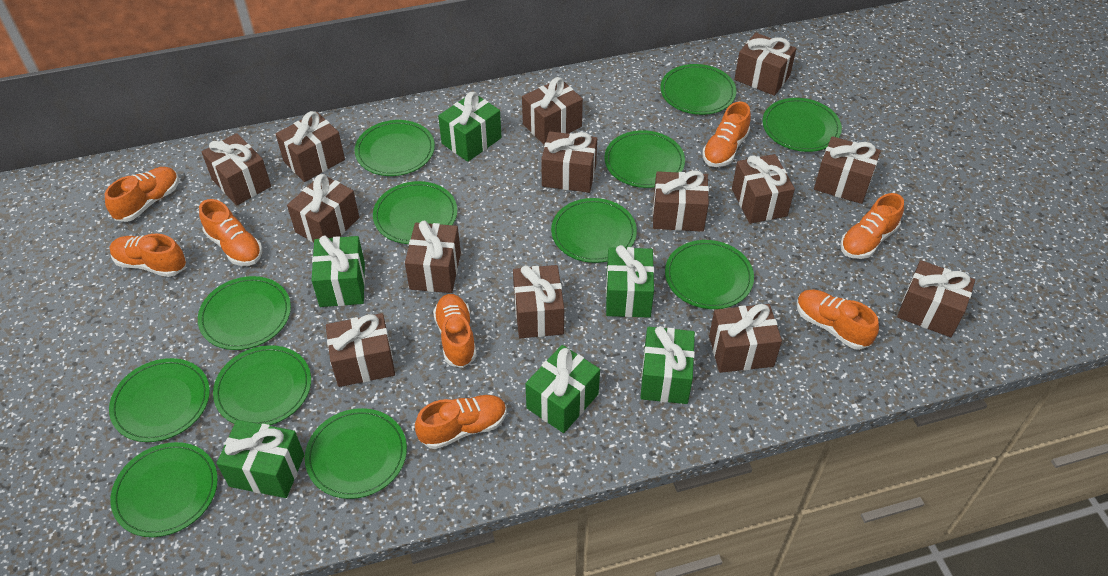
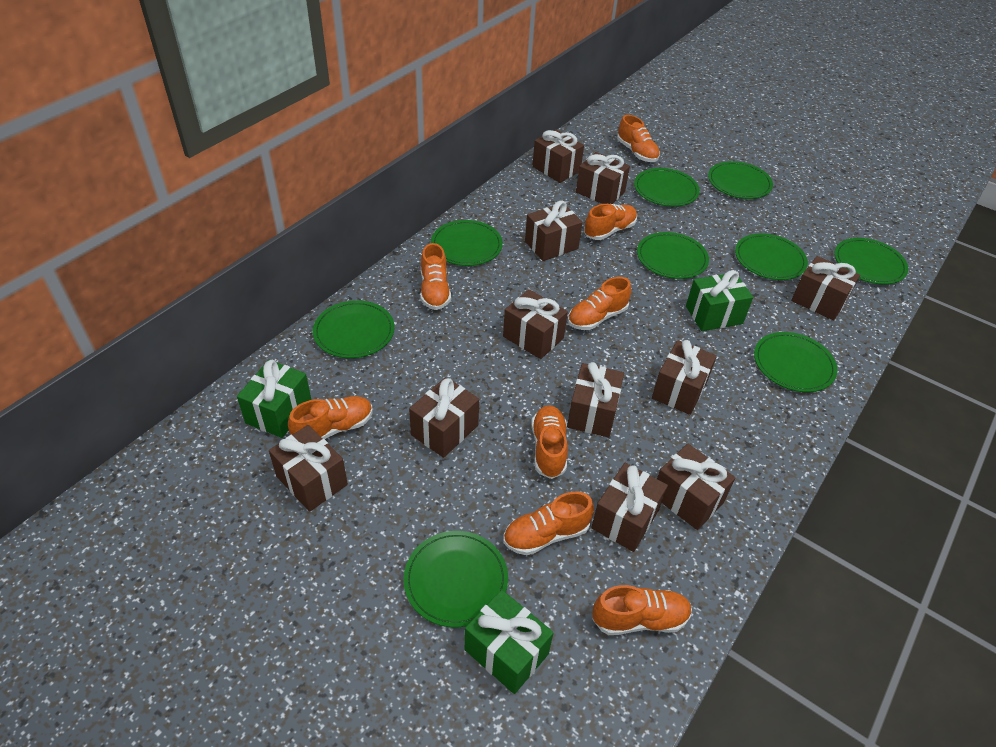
brown gift: [202,133,271,206] [276,111,345,182] [287,174,359,242] [326,313,395,387] [405,221,461,293] [513,265,564,338] [522,77,583,145] [541,131,597,193] [653,170,709,232] [709,304,782,373] [732,154,795,224] [734,33,797,96] [814,136,881,204] [897,260,975,337] = 14 -> [269,425,348,512] [409,377,479,458] [503,289,568,359] [525,200,582,261] [532,129,584,183] [567,362,624,437] [576,152,630,204] [591,463,668,552] [652,340,717,415] [657,444,735,530] [791,256,860,320] = 11
green gift: [216,420,304,498] [311,236,365,307] [438,92,502,162] [525,345,600,433] [606,245,654,318] [640,326,695,404] = 6 -> [237,360,311,438] [465,590,553,694] [686,270,753,331] = 3
green plate: [109,358,210,442] [110,442,218,537] [198,276,291,350] [213,345,311,425] [305,408,407,499] [355,120,435,176] [373,181,457,244] [551,198,637,263] [604,130,685,188] [660,64,736,115] [665,240,754,309] [763,98,842,152] = 12 -> [313,300,395,358] [403,531,508,627] [431,220,503,266] [634,168,700,207] [637,232,709,279] [708,161,773,199] [735,233,808,280] [754,332,837,392] [835,238,908,284] = 9

